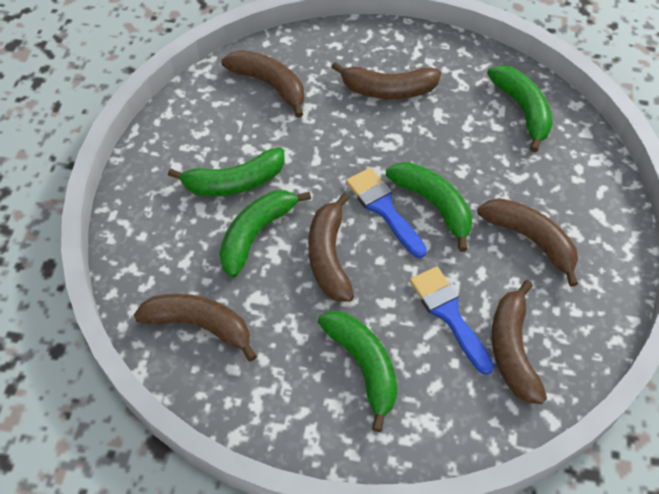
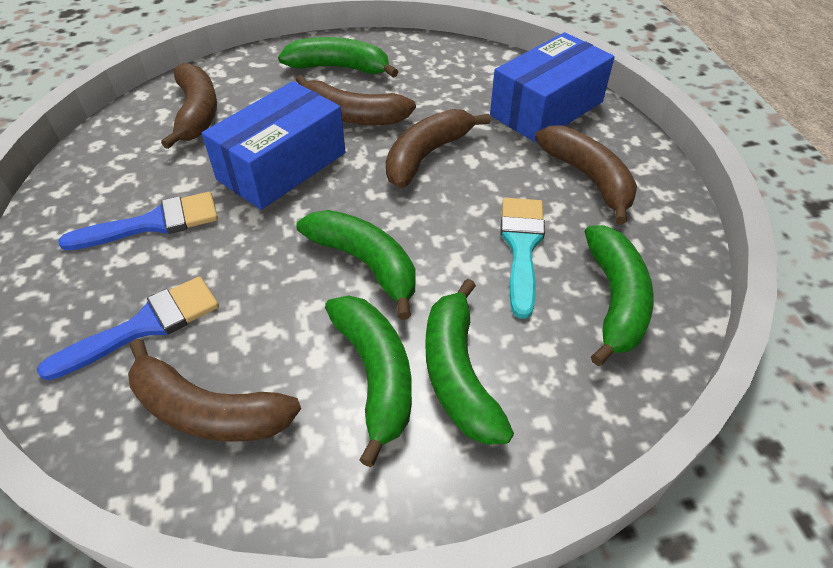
blue box: none = 0 -> [202,81,345,210] [490,32,615,143] = 2
brown banana: [134,294,257,362] [221,50,304,118] [308,193,354,302] [332,62,441,99] [477,198,578,287] [492,280,547,404] = 6 -> [128,339,301,442] [161,63,217,149] [296,75,416,125] [386,109,490,188] [535,125,637,225] = 5
turquoise brush: none = 0 -> [500,198,545,319] = 1

